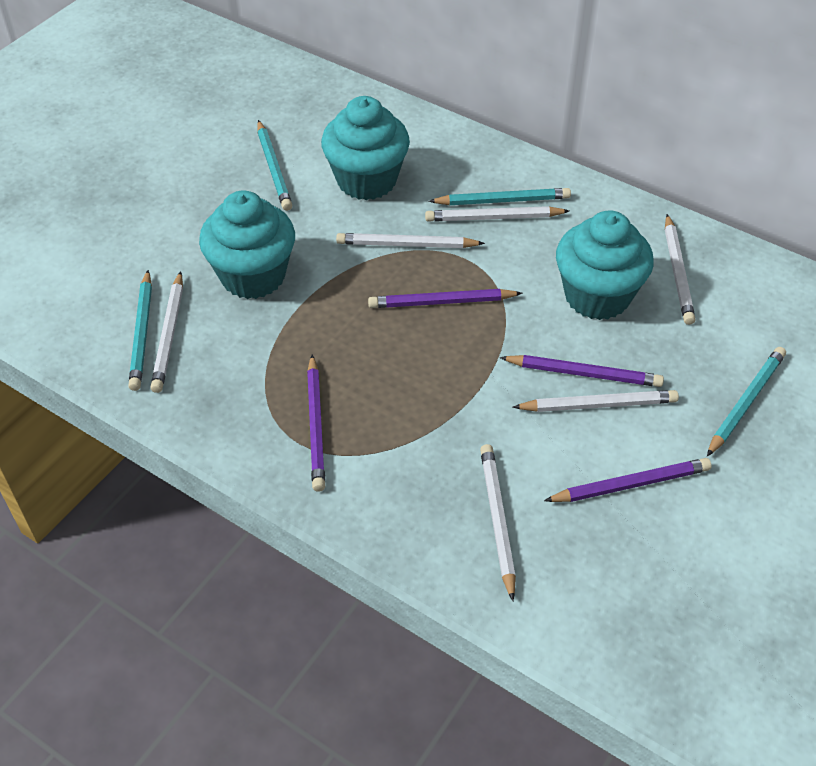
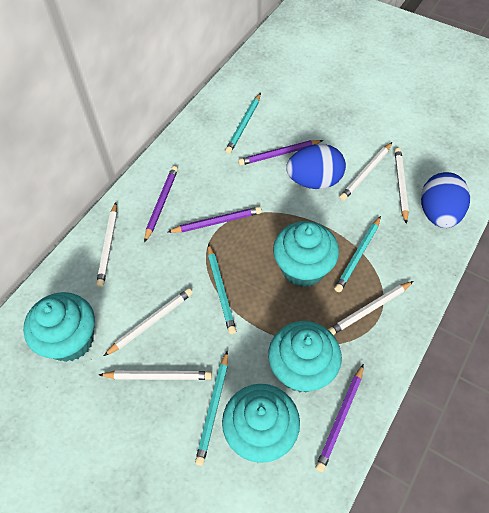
blue egg: none = 0 -> [286,144,346,189] [421,172,470,228] = 2
turquoise cupcake: [199,190,295,299] [321,96,410,200] [556,210,654,320] = 3 -> [23,292,95,362] [222,384,300,463] [268,321,342,392] [273,221,339,288] = 4

